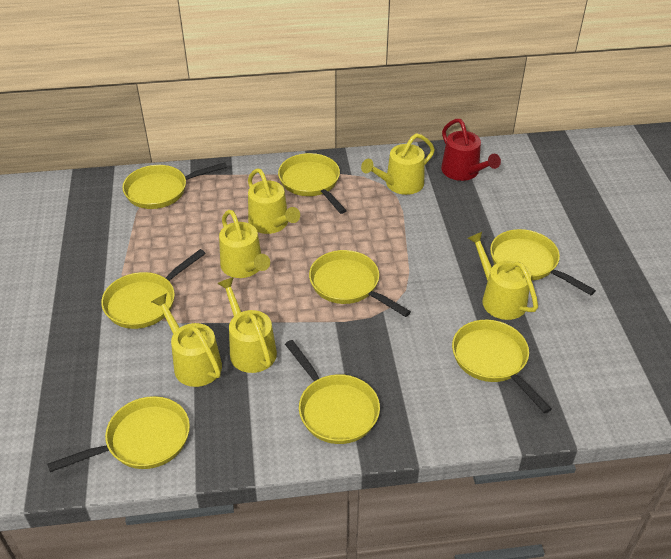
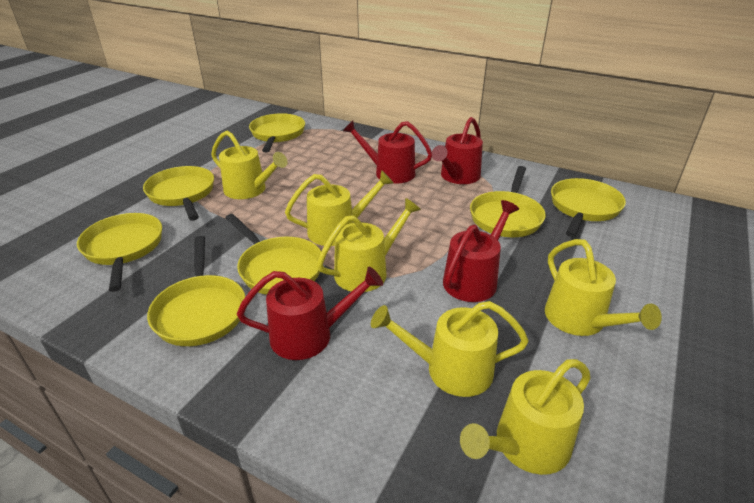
red watering can: [441,119,501,181] = 1 -> [237,267,383,360] [343,120,432,184] [432,117,483,184] [443,200,519,302] = 4
yellow pan: [47,396,190,472] [101,249,206,329] [122,162,227,209] [278,153,347,214] [285,340,380,444] [309,250,411,317] [452,320,552,414] [490,229,596,295] = 8 -> [77,213,162,292] [143,166,214,221] [147,236,245,346] [225,214,321,295] [249,113,305,152] [470,166,546,237] [551,178,626,237] = 7

